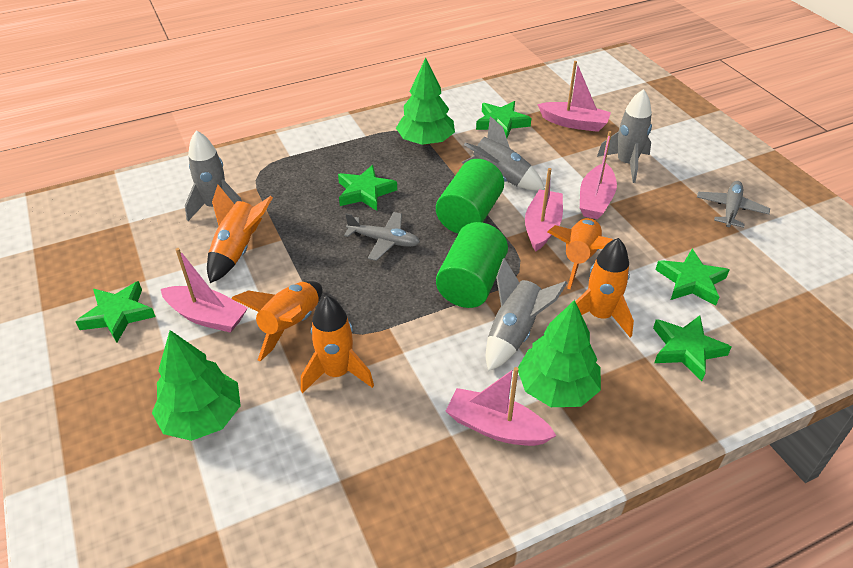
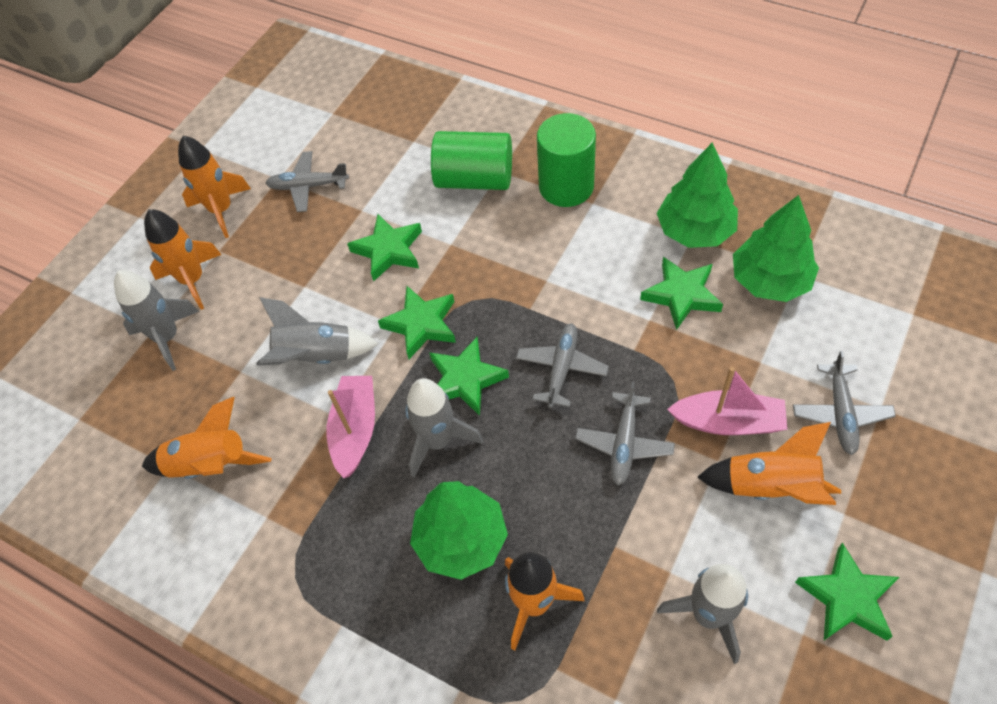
grey plane: [344,212,420,261] [697,181,770,228] = 2 -> [265,151,349,212] [516,324,609,408] [575,382,675,486] [793,351,896,455] = 4
pink boat: [161,248,248,333] [446,367,556,446] [525,168,563,252] [537,61,611,132] [580,131,617,219] = 5 -> [326,376,375,478] [667,367,788,435] = 2

